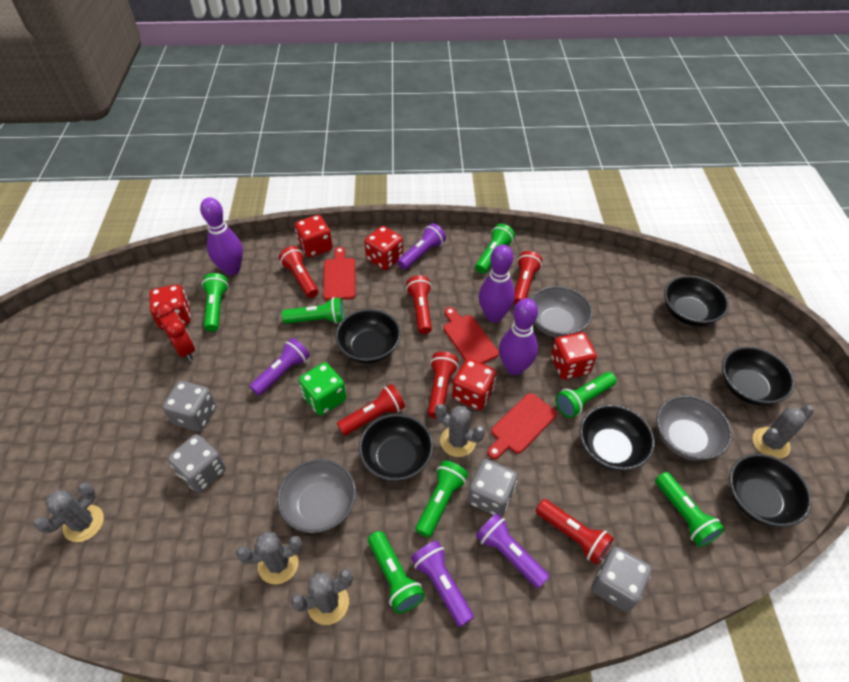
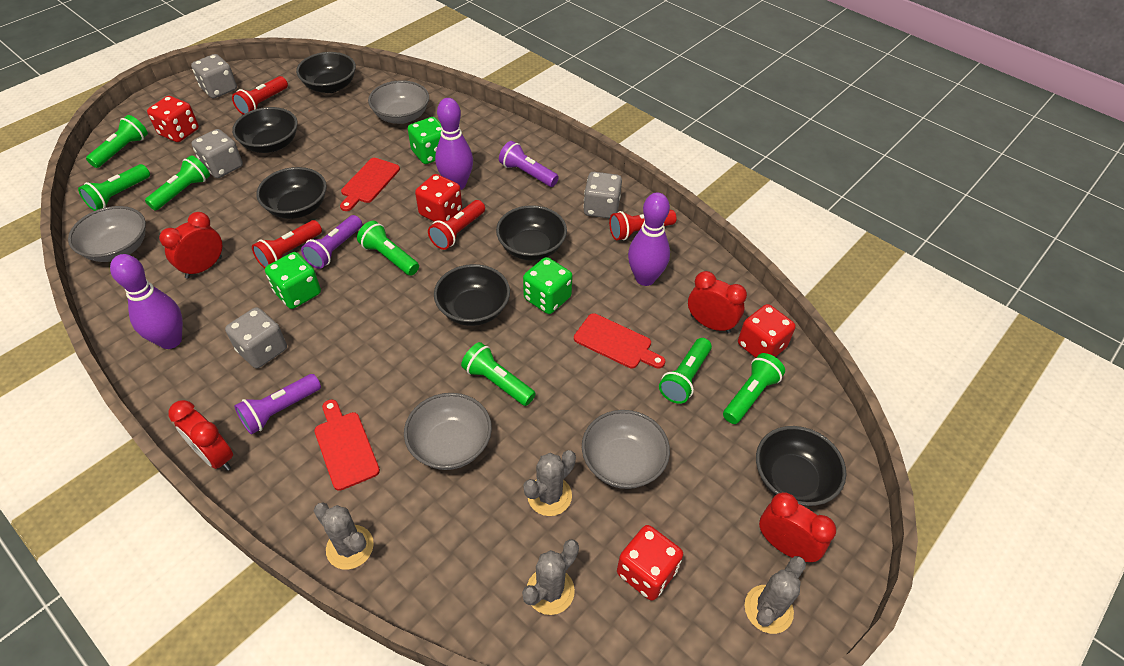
green dice: [299,362,347,416] = 1 -> [265,252,321,309] [408,117,442,164] [523,257,573,314] = 3
grey bowl: [277,459,356,533] [531,286,593,338] [656,395,732,461] = 3 -> [68,206,146,262] [368,80,429,124] [404,393,492,470] [582,410,670,489] = 4
grey cactus: [34,483,104,542] [236,532,302,585] [291,569,353,625] [435,404,485,457] [753,405,814,459] = 5 -> [314,502,374,570] [522,539,579,615] [523,450,576,516] [745,556,806,634] = 4
purple flashlight: [250,338,310,396] [397,223,446,270] [411,541,474,627] [476,513,550,589] = 4 -> [234,374,321,435] [301,215,362,269] [499,141,559,187] = 3
red clock: [155,302,195,361] = 1 -> [159,212,222,279] [168,400,233,471] [688,271,747,333] [759,492,836,562] = 4
red dice: [150,284,191,329] [295,215,333,258] [364,226,403,270] [452,359,497,410] [551,332,597,379] = 5 -> [147,96,199,142] [415,174,462,222] [617,525,683,600] [738,304,796,358] = 4
red flashlight: [279,246,318,298] [337,384,405,436] [406,275,432,334] [428,352,458,419] [514,251,542,305] [536,499,614,565] = 6 -> [232,76,288,115] [252,220,322,268] [428,200,485,250] [609,210,677,240] = 4

